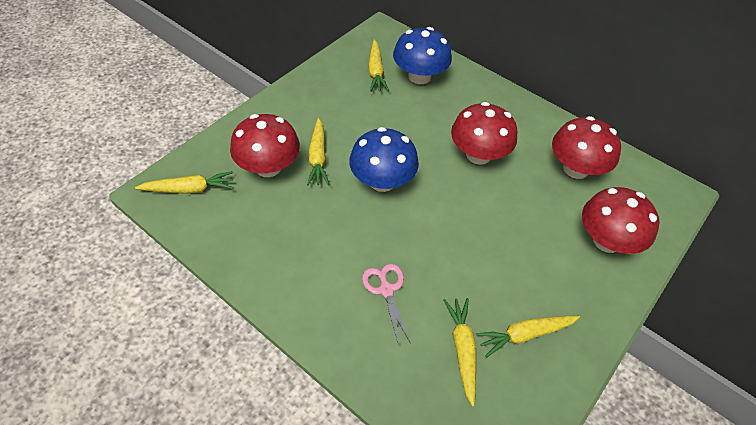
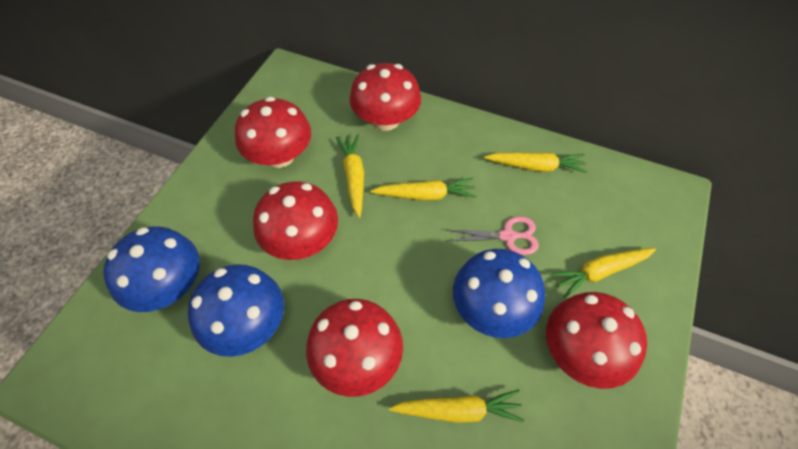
blue mushroom: [349,127,419,192] [393,27,452,84] = 2 -> [103,226,200,312] [188,264,284,357] [453,249,545,338] = 3
red mushroom: [230,114,300,177] [451,102,517,165] [552,116,621,179] [582,187,659,254] = 4 -> [235,97,311,168] [253,182,338,260] [306,299,403,397] [350,63,421,131] [546,292,647,389] = 5

